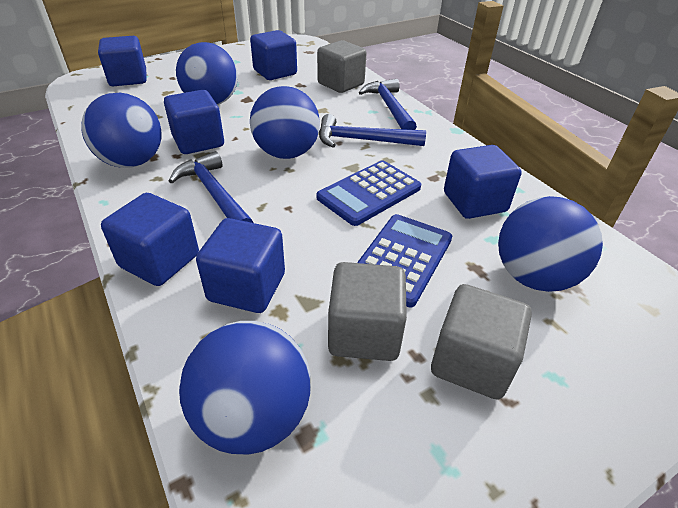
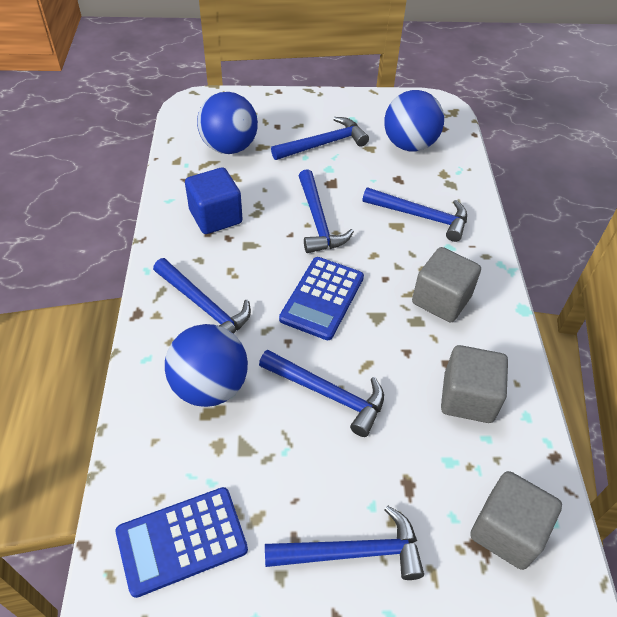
blue ball: [81,93,161,168] [176,42,238,105] [179,321,311,455] [250,86,320,159] [498,196,603,292] = 5 -> [165,324,248,407] [197,92,258,154] [384,90,444,151] = 3
blue cube: [98,36,147,86] [101,193,199,286] [164,90,224,154] [196,218,285,313] [250,30,297,80] [444,145,522,219] = 6 -> [185,167,243,234] = 1
blue hammer: [169,151,254,223] [319,114,426,148] [359,79,417,130] = 3 -> [153,258,251,334] [259,350,384,437] [265,506,424,580] [271,117,369,160] [299,169,354,253] [362,187,467,242] = 6

